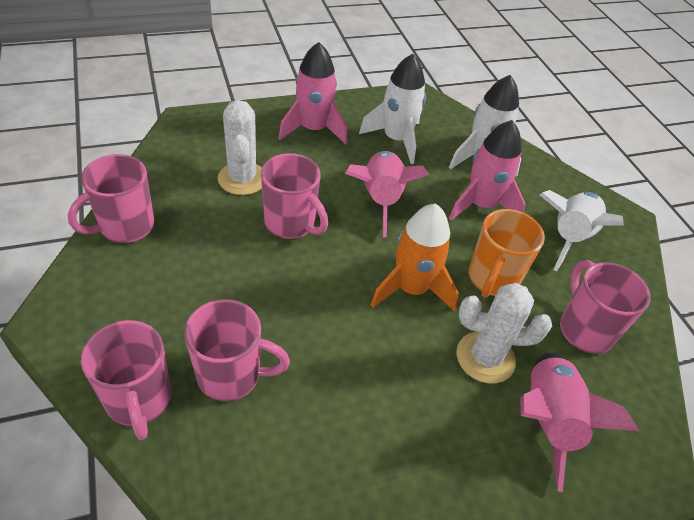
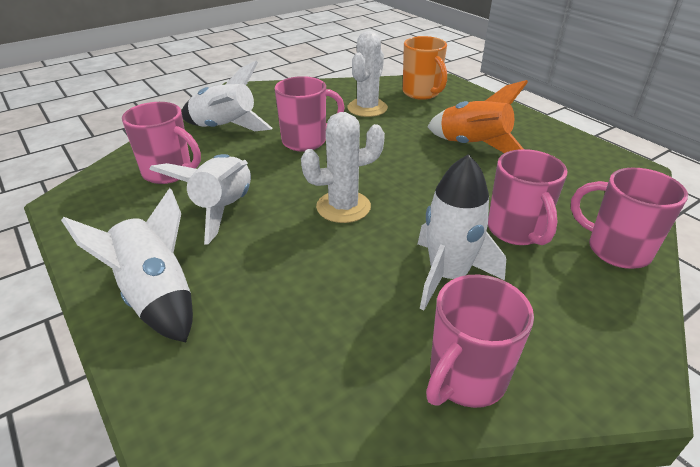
pink rocket: [279,42,347,145] [345,151,429,237] [449,120,525,221] [521,353,639,492] = 4 -> none = 0
white rocket: [359,54,426,164] [449,75,521,177] [540,190,624,271] = 3 -> [61,188,193,343] [149,154,251,245] [181,61,272,131] [418,154,506,310] = 4

